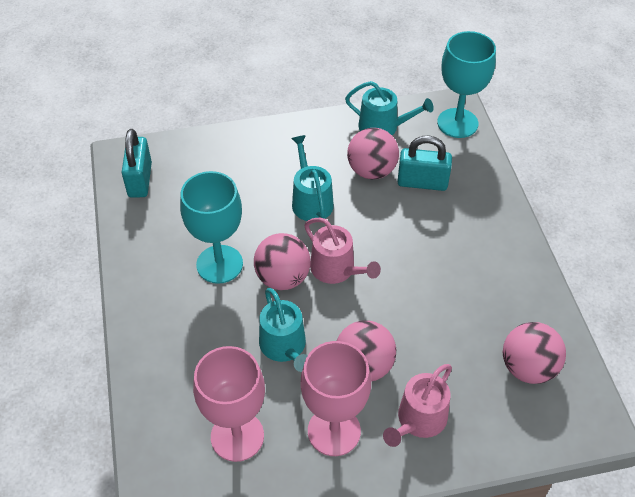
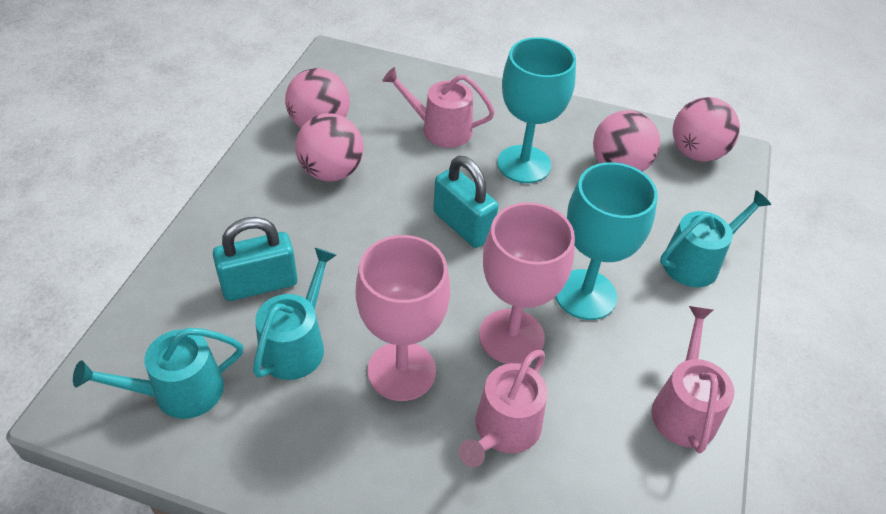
pink watering can: [304,218,381,284] [383,364,452,447] = 2 -> [382,67,495,148] [458,350,548,467] [651,306,734,453] = 3

